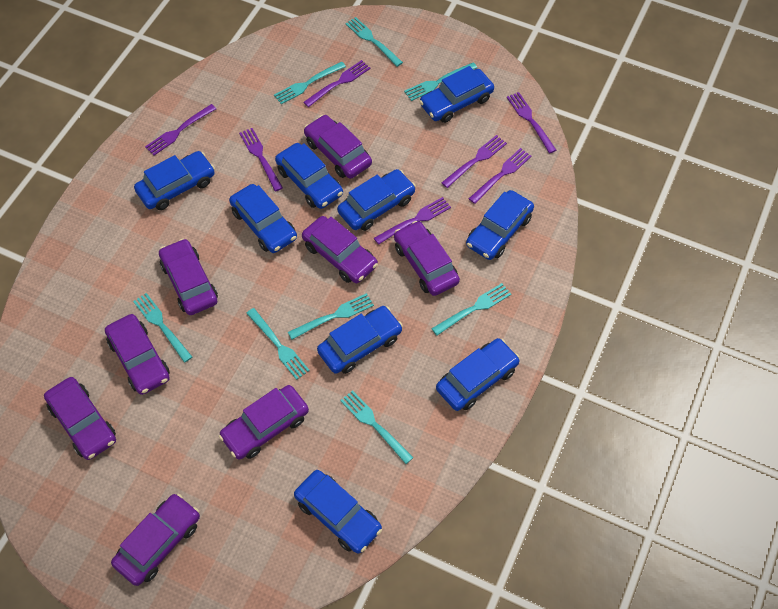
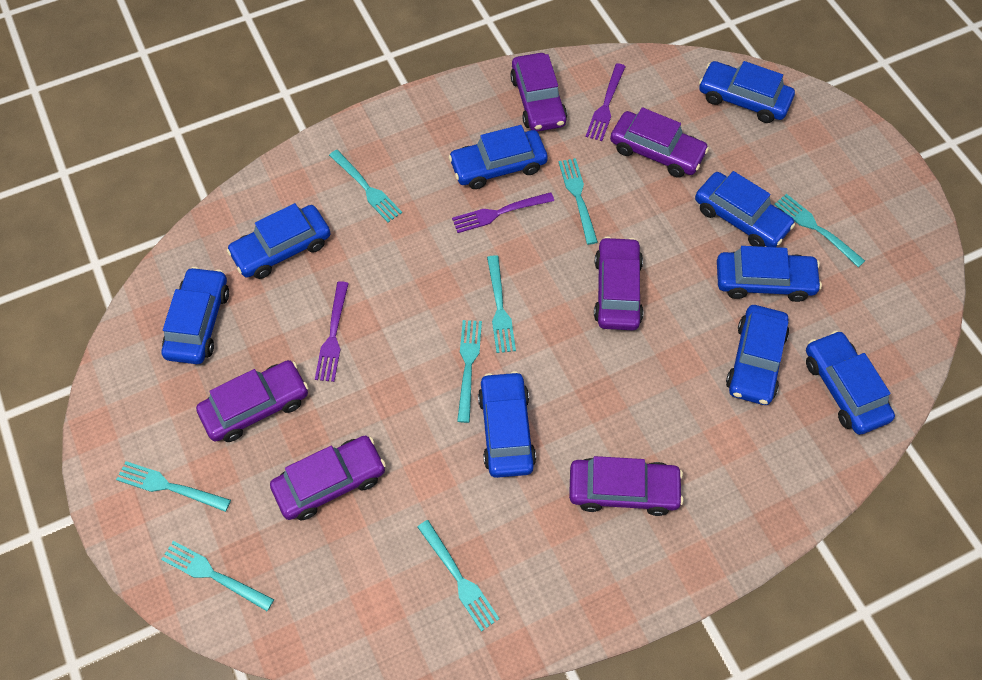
purple car: [44,377,116,460] [105,314,170,395] [111,494,200,586] [159,238,218,315] [219,385,309,460] [302,216,378,283] [304,115,372,179] [394,221,460,296] = 8 -> [196,360,309,442] [270,436,386,520] [510,53,567,132] [569,456,684,516] [594,237,644,330] [610,107,709,177] = 6
purple fork: [145,104,216,155] [239,128,283,191] [303,60,371,107] [374,197,451,245] [442,135,507,188] [469,148,531,204] [507,92,556,153] = 7 -> [315,281,349,382] [452,192,554,233] [586,63,626,141] = 3

